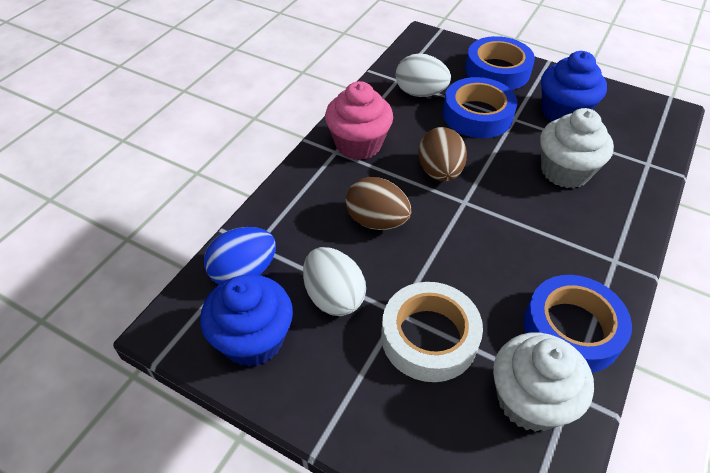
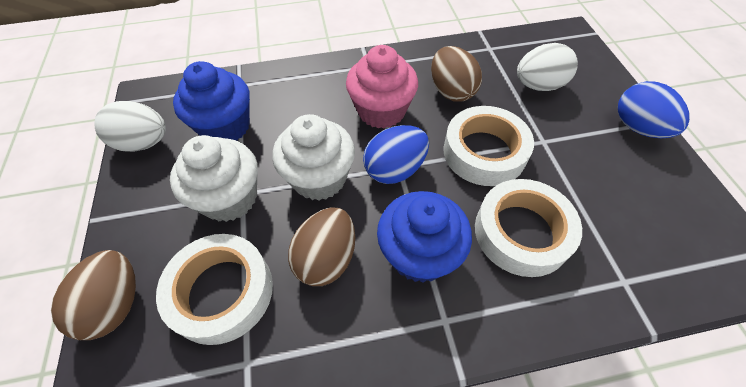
blue egg: [204,227,276,285] = 1 -> [363,125,429,184] [618,81,690,138] = 2
blue tape: [443,77,517,138] [465,36,535,90] [524,275,632,373] = 3 -> none = 0
brown egg: [346,177,412,230] [418,127,467,182] = 2 -> [51,250,136,340] [288,208,355,286] [431,46,482,102] = 3
white tape: [381,282,483,382] = 1 -> [156,234,273,345] [443,106,534,186] [475,179,582,277] = 3

